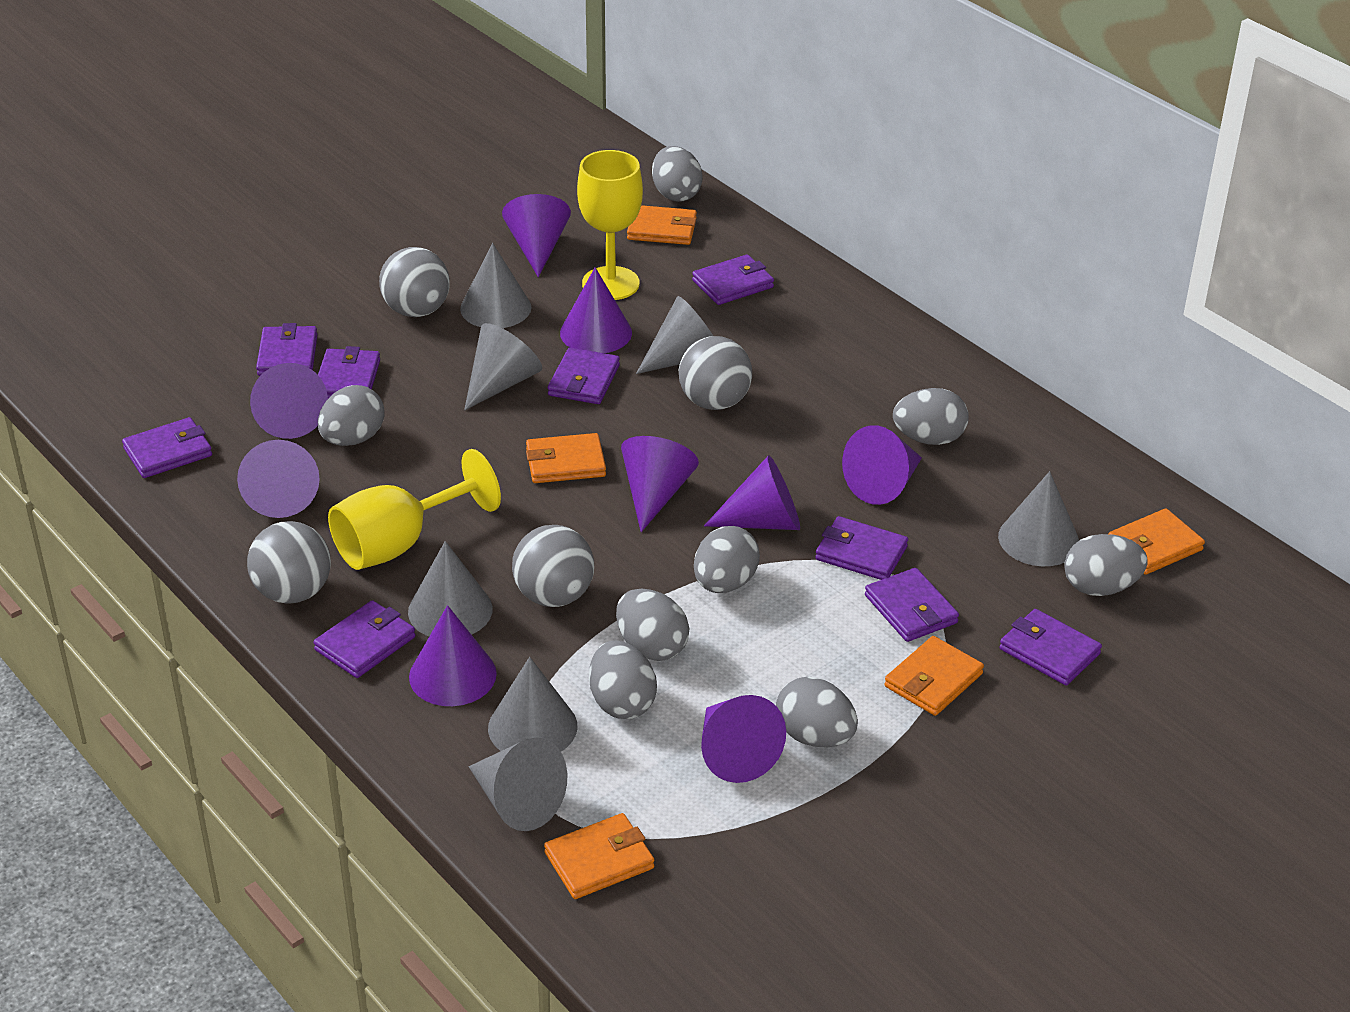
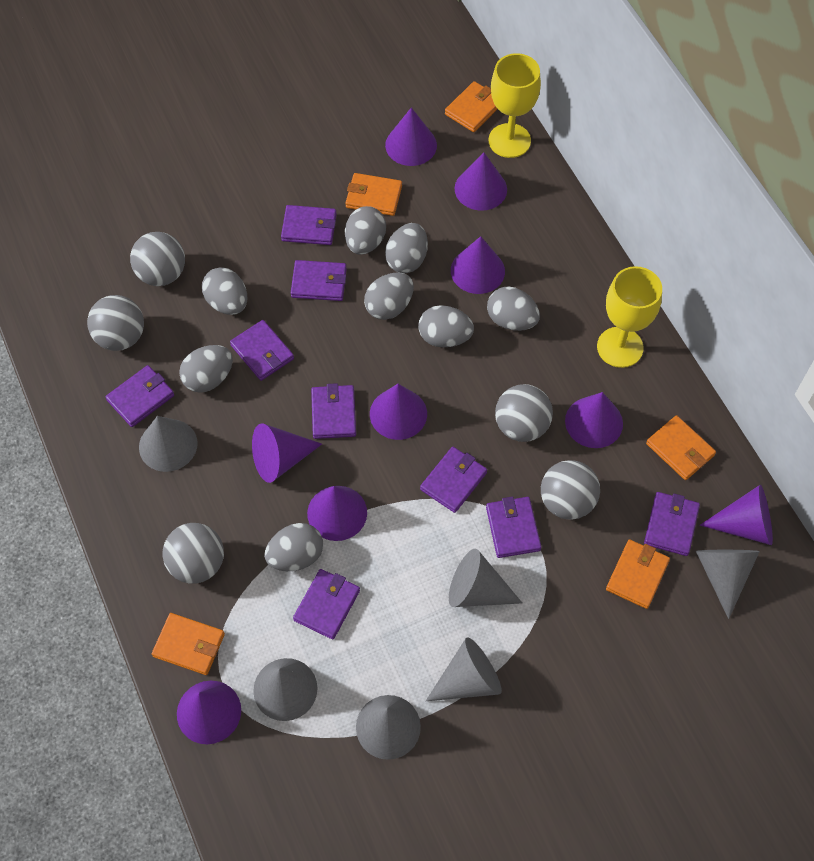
grey ball: [247,521,331,604] [379,247,449,317] [512,525,594,607] [679,336,752,410] = 4 -> [87,295,144,351] [130,232,185,286] [163,523,224,584] [495,384,553,442] [541,460,600,520] = 5
grey cone: [408,541,493,636] [460,243,531,328] [464,323,542,410] [469,738,567,831] [488,657,577,752] [636,296,713,374] [998,471,1079,566] = 7 -> [139,416,197,472] [253,658,318,721] [356,695,421,760] [426,637,502,701] [449,549,522,607] [696,550,760,619] = 6

